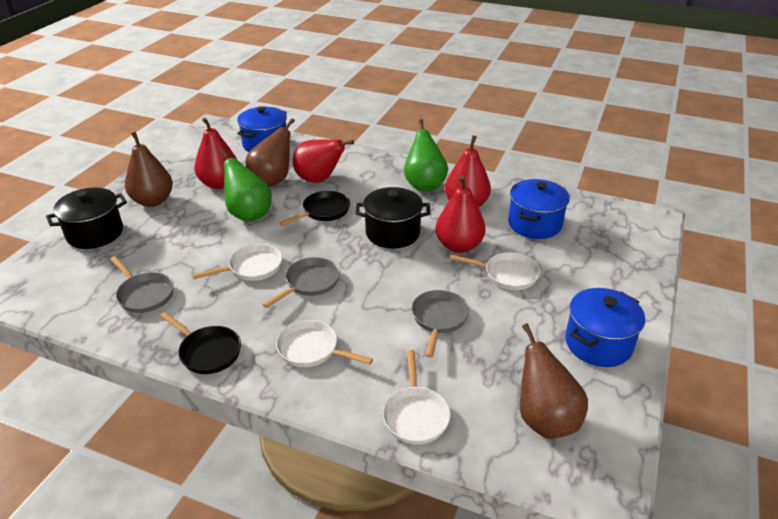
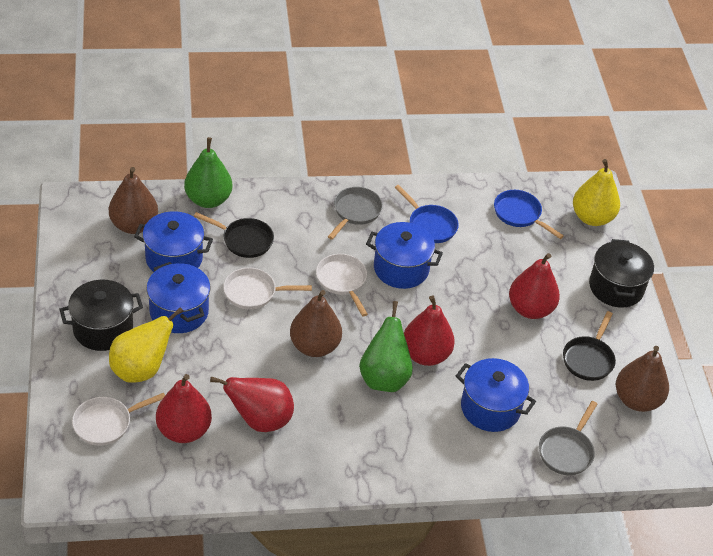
blue pan: none = 0 -> [394,185,459,243] [494,190,564,239] = 2
blue pot: [237,106,287,152] [508,179,570,239] [565,288,645,367] = 3 -> [134,211,213,272] [146,262,210,333] [366,222,443,289] [456,358,536,432] = 4
grey pan: [110,256,174,313] [263,257,340,308] [411,290,469,358] = 3 -> [328,187,383,240] [539,401,597,475] = 2
white pan: [192,244,282,281] [276,320,373,367] [383,350,451,445] [450,252,540,290] = 4 -> [72,393,165,446] [223,268,312,310] [316,254,368,316] = 3
yellow pear: none = 0 -> [109,307,184,383] [573,159,620,226] = 2

